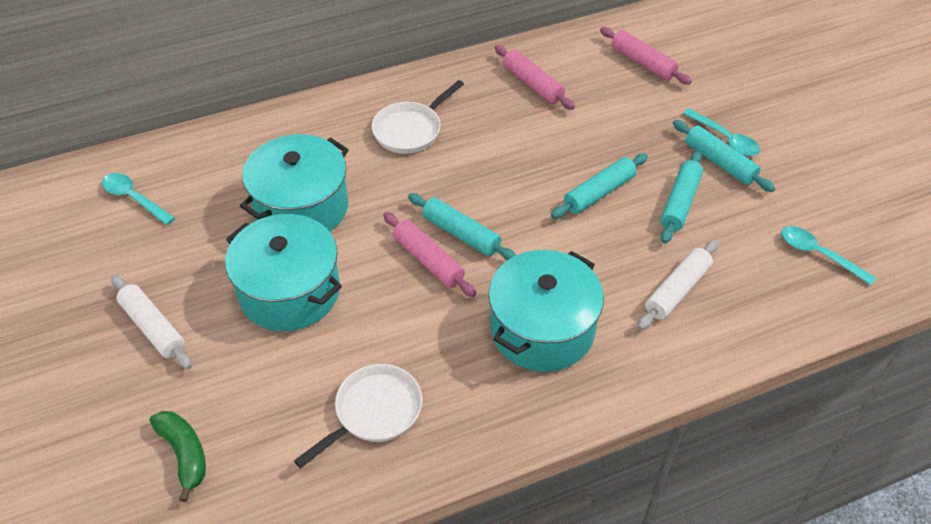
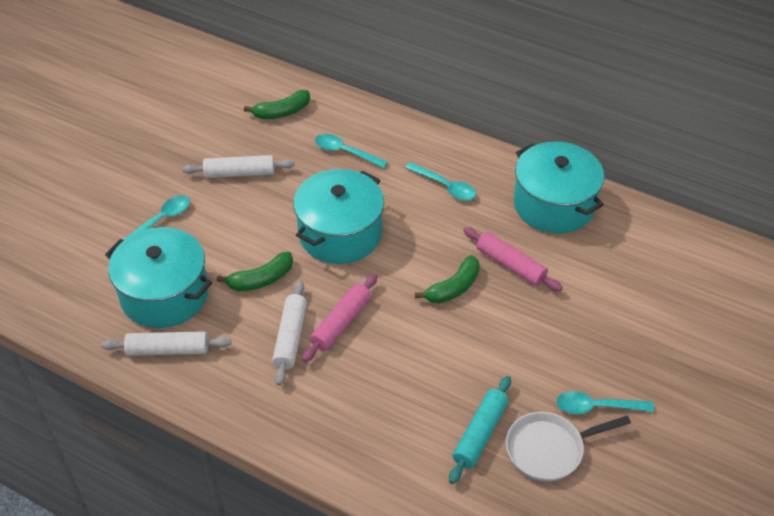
green banana: [150,411,206,502] = 1 -> [217,252,293,291] [244,90,310,119] [415,255,480,304] = 3
pink rolling pin: [383,212,476,297] [494,45,575,110] [600,27,692,85] = 3 -> [302,274,377,362] [463,227,563,291] = 2
turquoise rolling pin: [408,193,516,260] [551,154,648,219] [660,151,703,243] [673,120,775,192] = 4 -> [449,376,511,484] = 1
turquoise spoon: [102,173,175,225] [683,108,760,156] [781,226,876,285] = 3 -> [123,195,190,240] [315,134,388,168] [406,162,476,201] [556,391,654,414] = 4
white pan: [294,364,422,468] [372,80,464,154] = 2 -> [506,412,631,482] = 1
white rolling pin: [111,275,192,369] [638,239,719,330] = 2 -> [101,331,232,356] [182,155,295,178] [272,281,307,386] = 3

